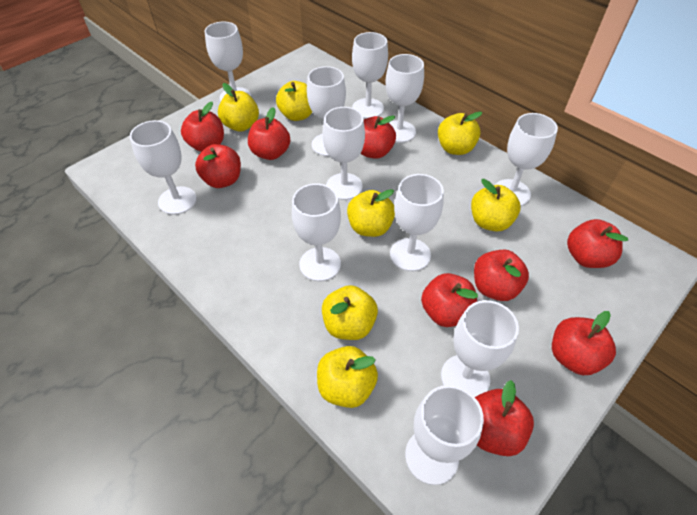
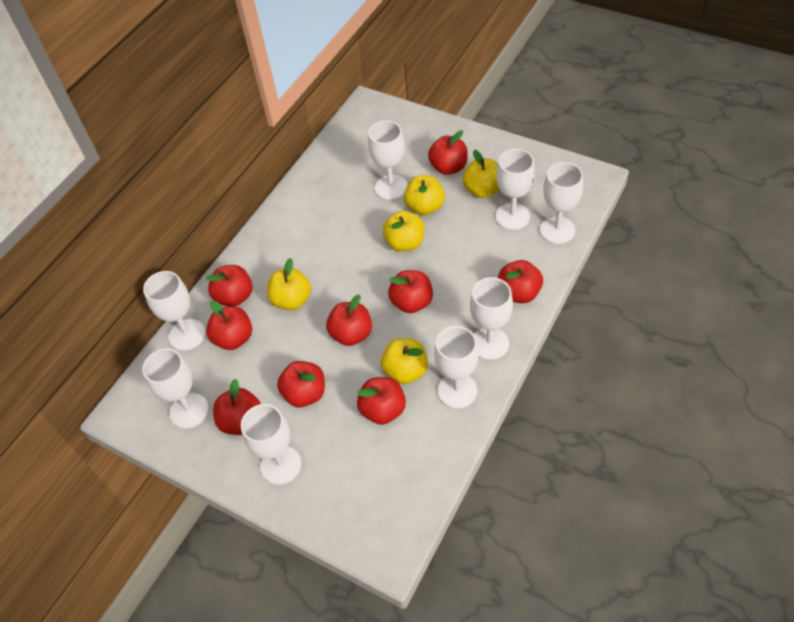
white goblet: [130,120,197,215] [205,22,251,101] [292,183,341,281] [307,66,346,156] [323,107,365,200] [352,32,388,118] [386,54,424,143] [390,174,444,271] [405,385,484,485] [441,300,519,397] [495,113,558,206] = 11 -> [142,348,209,429] [143,271,205,351] [241,404,301,485] [368,120,407,200] [434,326,479,408] [470,277,513,360] [496,149,535,230] [540,162,583,244] = 8
yellow apple: [218,83,259,132] [276,81,312,121] [317,346,378,408] [322,285,378,340] [347,189,395,237] [438,112,482,155] [471,179,521,231] = 7 -> [267,258,311,310] [381,338,428,384] [383,210,425,252] [404,175,445,215] [463,149,500,198] = 5

